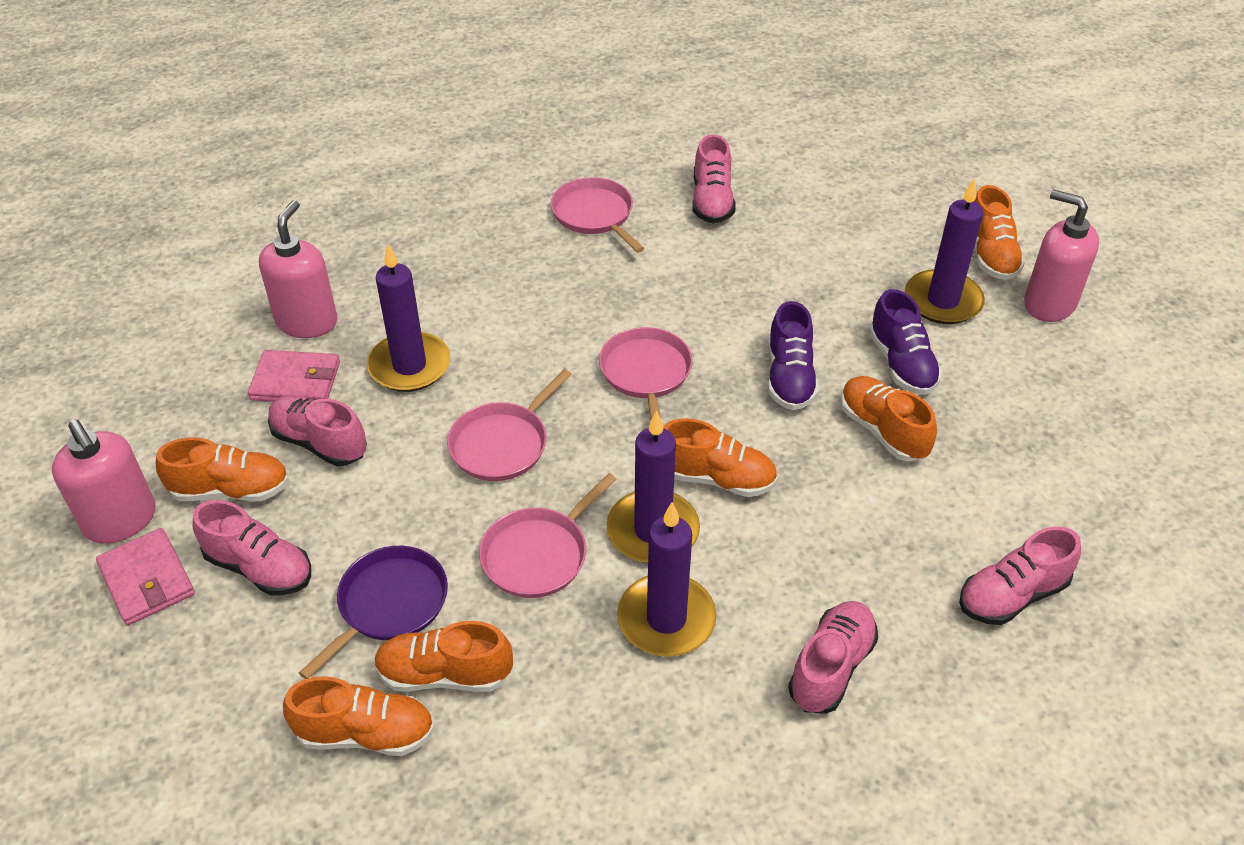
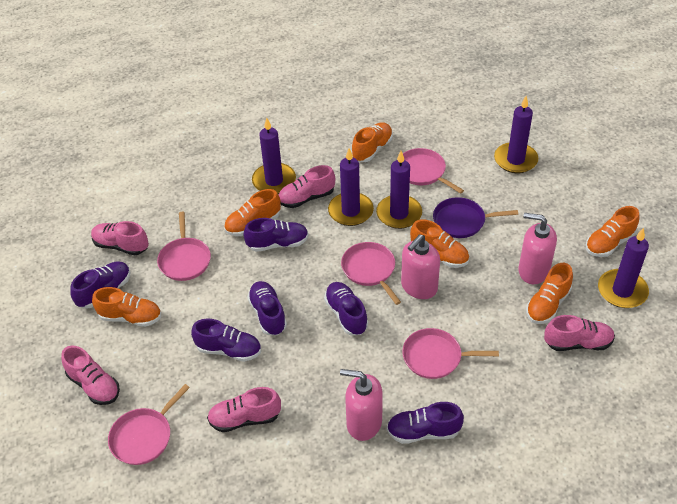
pink pan: [447,369,572,481] [479,473,617,598] [551,177,645,253] [599,327,693,420] = 4 -> [108,384,190,465] [157,212,211,281] [341,242,401,305] [402,328,499,379] [403,148,464,194] = 5
pink wallet: [96,528,195,626] [248,350,340,402] = 2 -> none = 0
purple candle: [367,244,450,392] [606,410,700,563] [617,502,717,657] [905,179,985,324] = 4 -> [252,118,296,194] [328,148,374,226] [376,151,422,229] [494,96,538,173] [598,228,649,308] = 5
purple shoe: [768,301,819,410] [869,289,942,395] = 2 -> [70,262,130,309] [191,319,261,362] [244,218,309,252] [247,281,287,335] [324,282,368,335] [387,402,464,444] = 6

